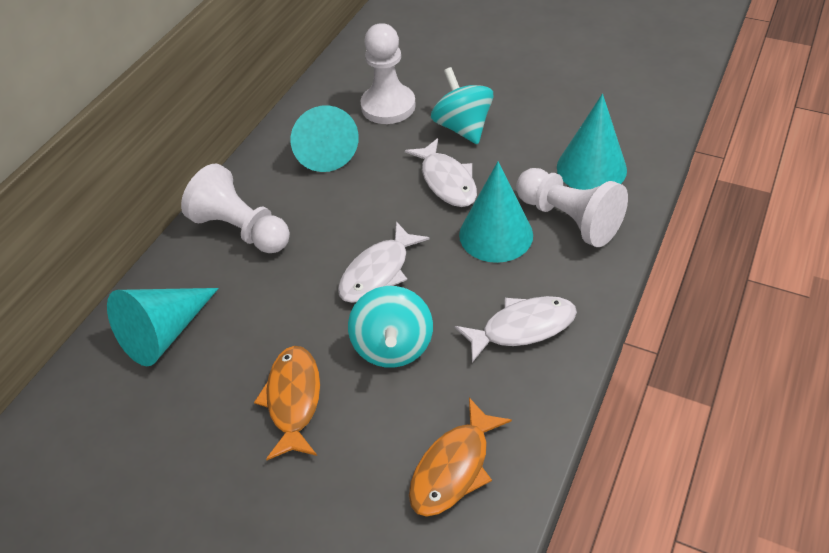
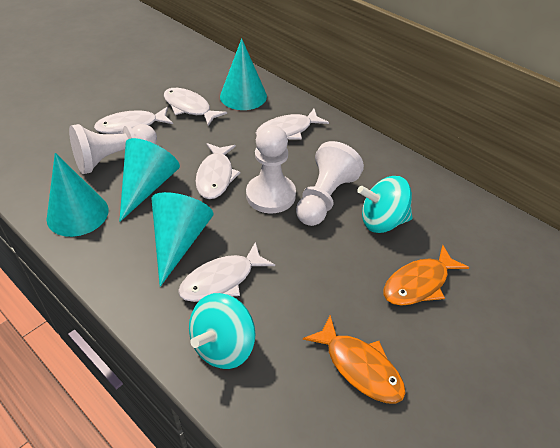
white fish: [338,221,429,303] [405,138,477,207] [455,296,577,363] = 3 -> [94,107,173,134] [164,88,227,126] [178,242,275,302] [195,143,241,199] [256,109,329,139] = 5

